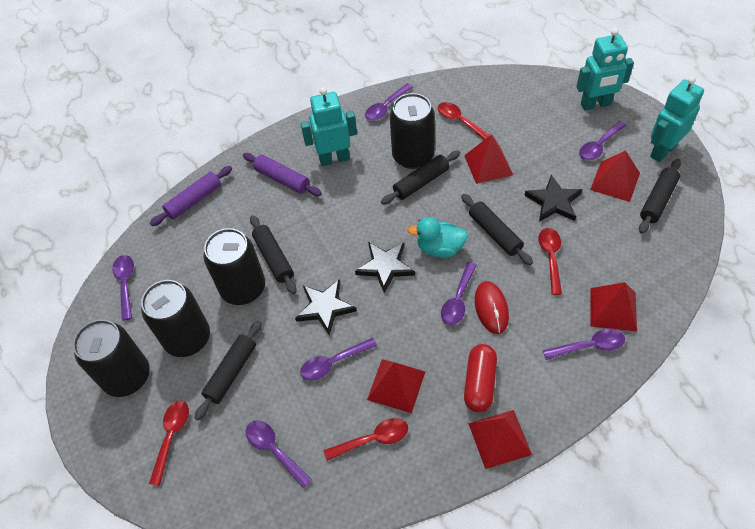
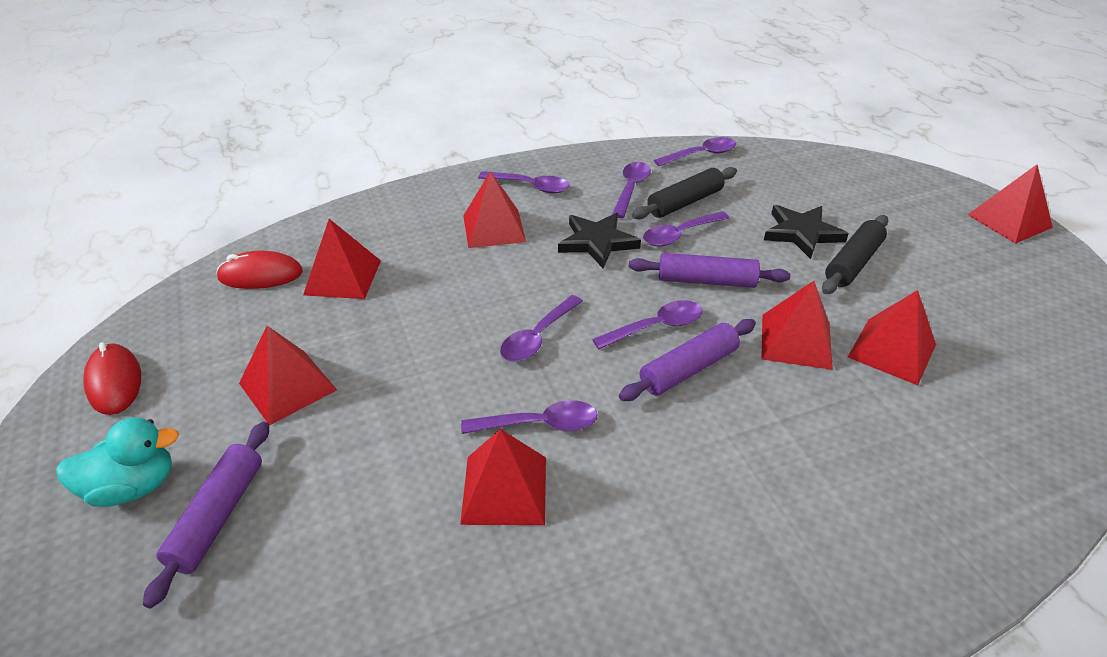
black can: [73,319,150,397] [141,280,210,357] [203,228,265,305] [390,93,435,169] = 4 -> none = 0
black rolling pin: [195,320,261,421] [250,215,296,294] [381,150,460,205] [461,194,533,265] [639,159,681,234] = 5 -> [632,167,737,219] [822,215,888,294] = 2
black star: [295,279,357,335] [355,242,415,294] [524,174,583,222] = 3 -> [558,213,641,268] [764,205,848,259] = 2
purple rolling pin: [150,166,232,226] [243,153,322,196] = 2 -> [143,422,269,609] [619,319,756,401] [629,253,790,288] = 3
red capsule: [464,344,497,412] = 1 -> none = 0
red mouse: [475,281,509,334] = 1 -> [83,342,141,415] [216,251,303,289] = 2
red pyramid: [367,359,425,413] [464,134,513,184] [468,410,532,469] [590,150,640,202] [590,282,637,332] = 5 -> [239,326,337,426] [303,219,381,299] [460,429,546,525] [463,171,526,248] [761,281,833,370] [848,290,936,385] [968,165,1053,244] = 7
red spoon: [149,401,189,486] [324,418,408,461] [437,102,490,140] [538,228,562,295] = 4 -> none = 0
turquoise robot: [301,87,357,166] [576,28,634,111] [650,76,704,162] = 3 -> none = 0

